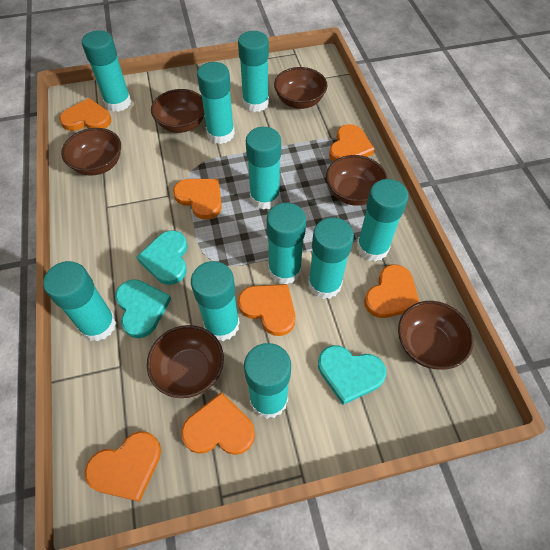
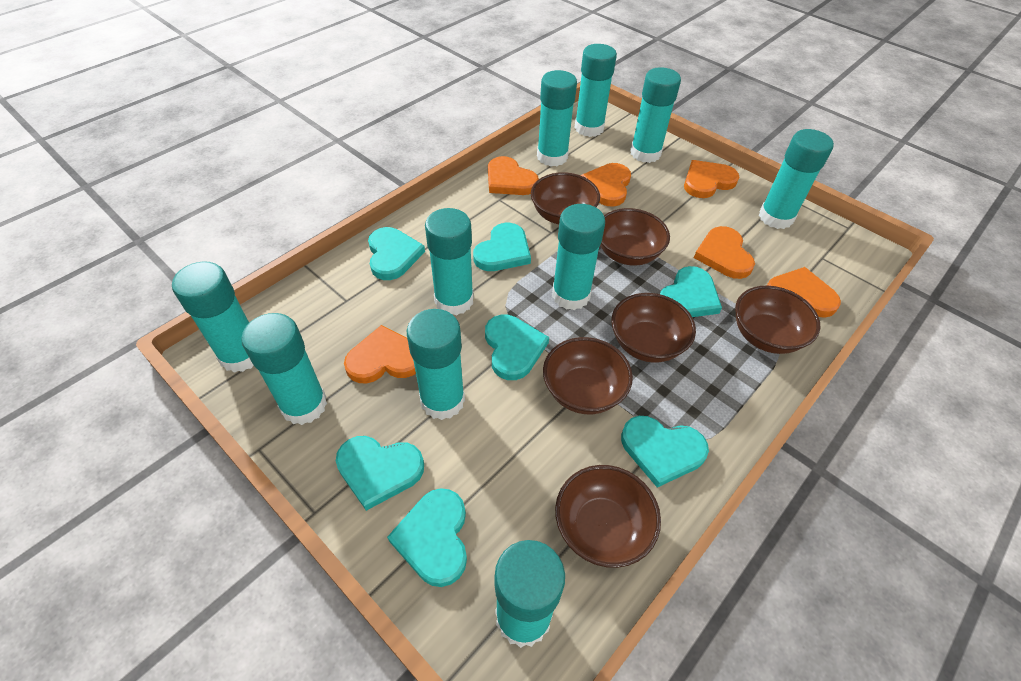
orange heart: [59,98,111,131] [85,431,161,502] [173,179,222,220] [181,392,255,455] [238,284,295,336] [329,124,375,162] [364,264,419,318] = 7 -> [344,325,416,384] [488,156,539,195] [581,163,631,207] [684,160,739,198] [694,226,755,279] [767,267,841,318] = 6
turquoise heart: [115,279,171,338] [137,230,187,285] [318,345,386,405] = 3 -> [336,436,424,511] [368,227,425,280] [387,488,467,587] [473,223,531,271] [485,315,549,380] [621,416,709,488] [660,266,722,317] = 7

